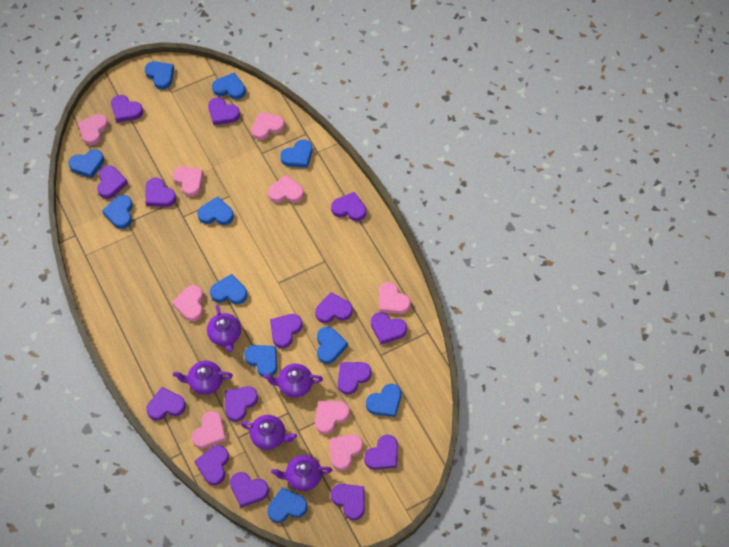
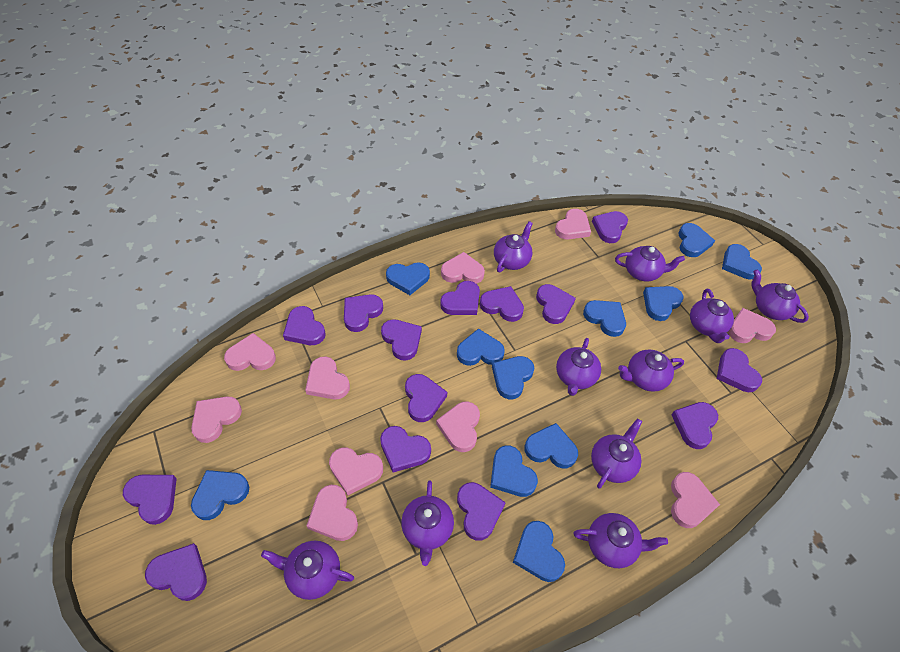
pink heart: [77,114,108,145] [172,285,203,321] [173,166,204,197] [192,411,226,449] [252,112,285,140] [268,175,304,203] [315,401,350,434] [330,434,363,471] [379,282,411,314] = 9 -> [191,396,242,443] [224,333,276,371] [305,357,350,399] [306,485,358,541] [329,448,383,495] [436,402,480,452] [441,252,485,284] [555,209,591,239] [671,472,720,528] [728,308,776,343] = 10
purple heart: [97,166,128,199] [111,95,143,122] [145,178,176,207] [146,387,186,420] [195,445,229,485] [208,98,240,125] [225,386,258,422] [230,472,269,508] [270,314,302,348] [315,292,353,323] [331,192,366,221] [331,484,365,520] [338,362,371,395] [364,435,398,470] [371,312,407,344] = 15 -> [123,475,177,525] [145,543,207,601] [283,306,326,345] [344,294,383,332] [380,426,431,472] [381,319,422,360] [405,374,447,422] [440,281,480,315] [457,482,506,541] [480,286,524,322] [536,284,576,324] [592,211,628,243] [671,402,718,449] [717,348,762,392] = 14
purple teapot: [173,361,233,395] [207,305,241,352] [241,415,297,450] [264,364,323,398] [271,455,332,491] = 5 -> [261,541,354,600] [401,480,454,566] [494,221,533,272] [556,338,601,396] [574,513,668,568] [591,418,642,489] [615,246,685,282] [618,350,684,392] [690,289,734,343] [751,269,809,323] = 10

